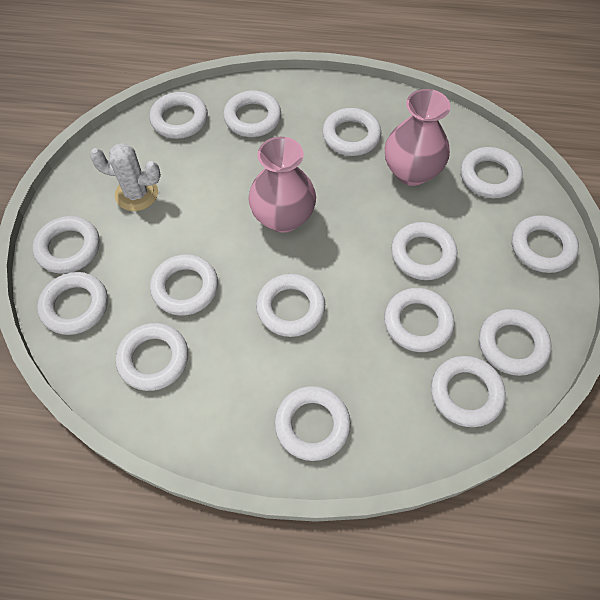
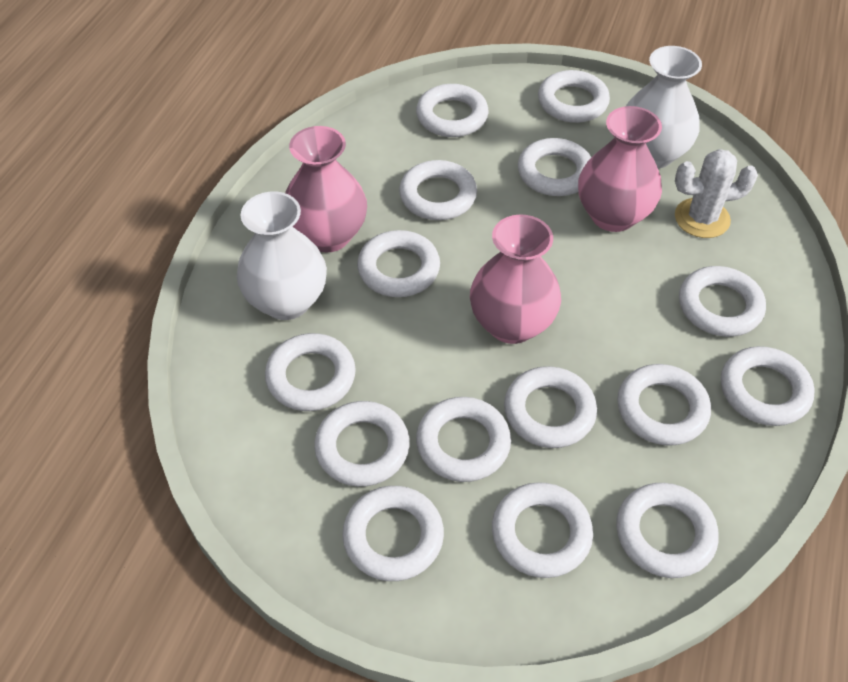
pink vase: [248,137,316,233] [385,89,451,186] = 2 -> [285,126,367,252] [470,215,561,344] [578,106,662,232] = 3
white vase: none = 0 -> [237,191,327,320] [626,46,702,169] = 2

